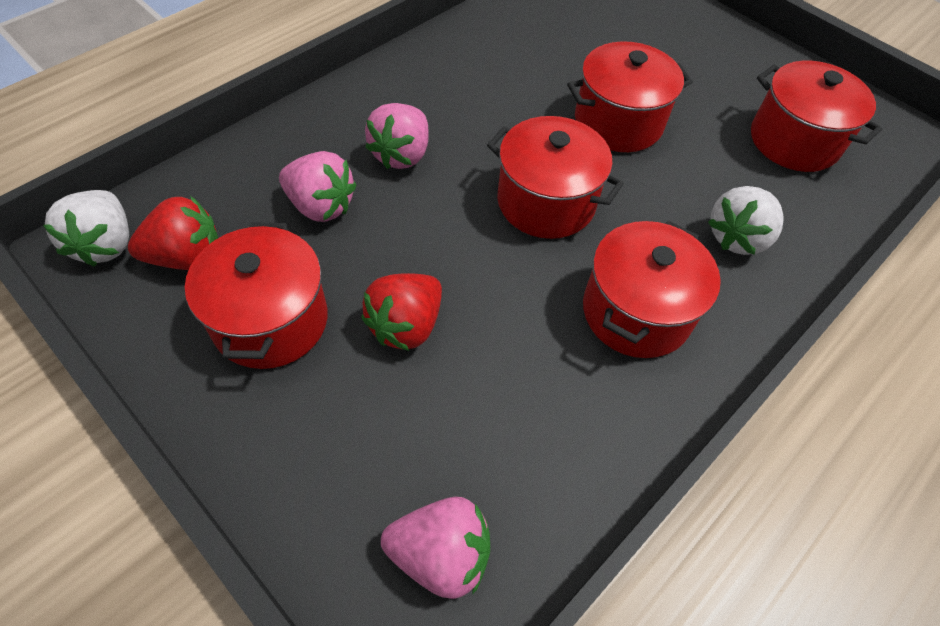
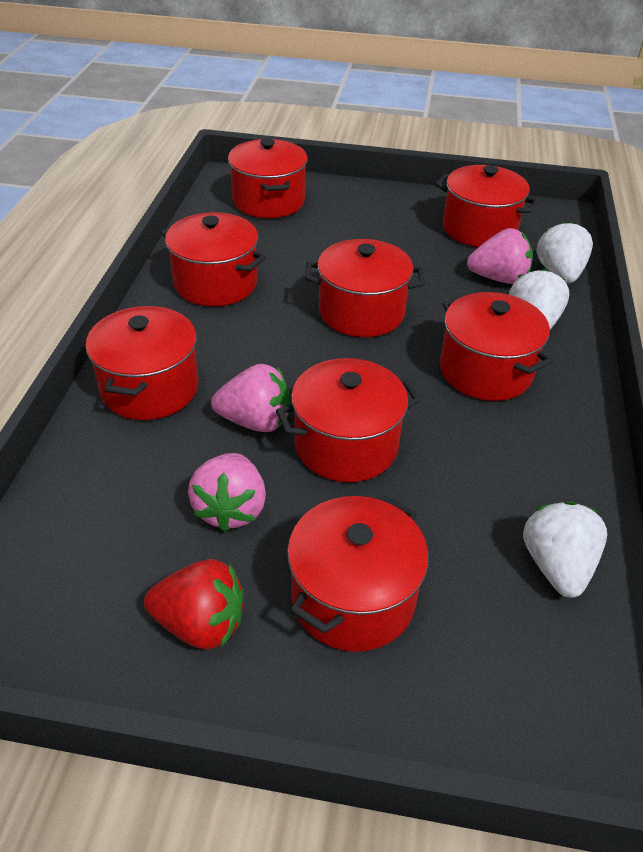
red pot: [185,222,328,369] [487,116,624,239] [567,41,693,152] [583,221,721,358] [751,61,882,172] = 5 -> [86,306,199,420] [161,212,266,306] [228,138,308,218] [276,358,421,482] [287,496,429,652] [305,239,425,337] [435,165,539,247] [440,292,552,401] = 8
red strawberry: [128,196,218,270] [361,273,442,351] = 2 -> [144,559,244,650] = 1
white strawberry: [43,190,129,267] [708,186,784,255] = 2 -> [509,268,569,329] [523,501,607,598] [537,221,593,283] = 3

